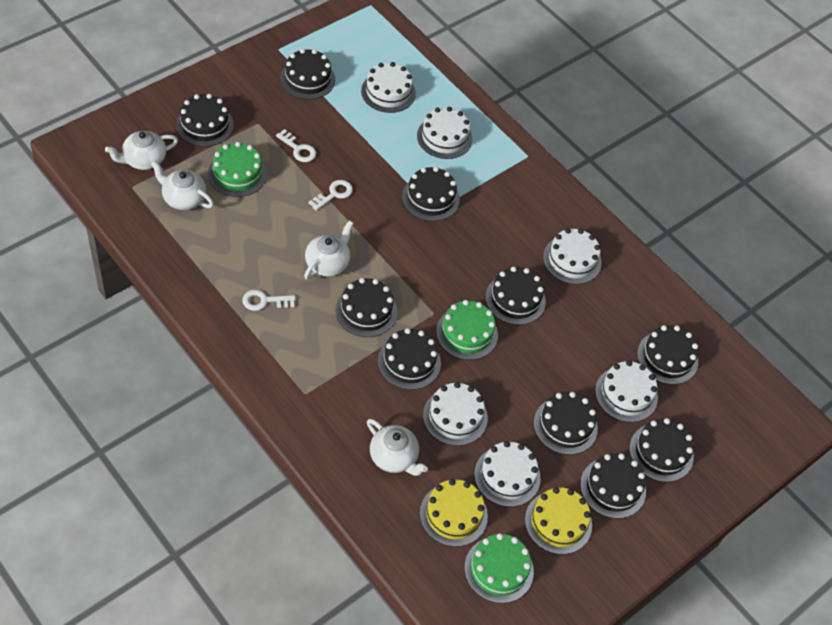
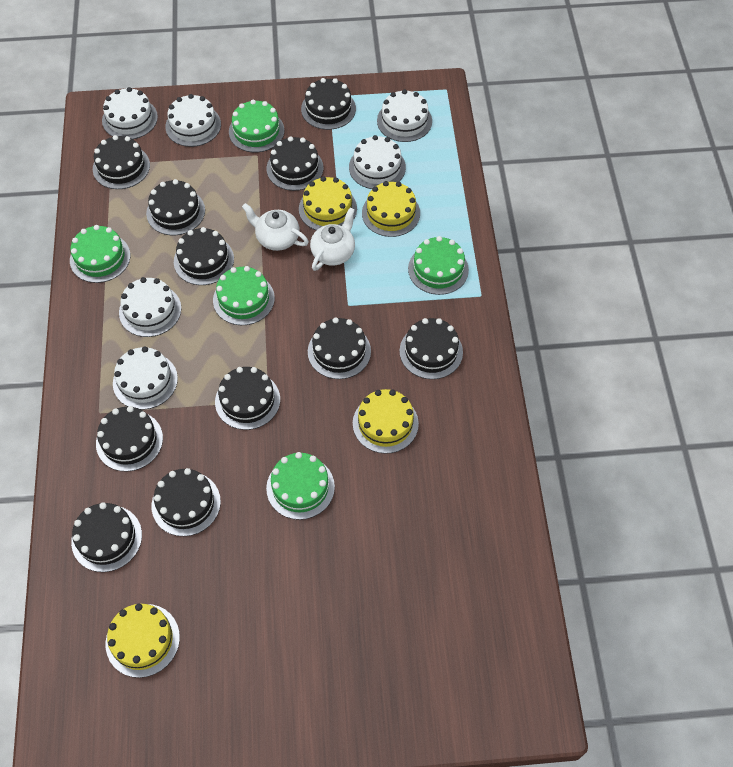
black cake: [176,94,234,147] [280,49,335,99] [335,278,397,337] [378,328,441,390] [402,167,460,221] [486,266,546,325] [534,392,598,455] [580,453,646,518] [630,418,694,482] [637,325,698,385] = 10 -> [71,502,142,572] [93,135,150,189] [96,406,163,472] [146,179,205,235] [151,468,221,536] [174,227,234,285] [215,367,280,430] [267,136,324,191] [301,78,356,130] [308,317,371,379] [400,318,463,379] = 11
green cake: [208,142,267,197] [436,300,498,360] [465,533,534,603] = 3 -> [70,225,130,283] [213,266,275,325] [229,100,284,152] [266,452,335,520] [408,236,469,295] = 5
white key: [242,290,295,311] [276,129,316,162] [308,180,353,211] = 3 -> none = 0
white teapot: [105,131,178,170] [151,161,214,210] [304,220,354,280] [367,419,428,476] = 4 -> [242,203,309,251] [310,208,355,271] = 2
yellow cake: [420,479,488,547] [525,487,592,554] = 2 -> [106,603,180,678] [299,176,357,230] [353,389,419,454] [362,181,420,237] = 4

